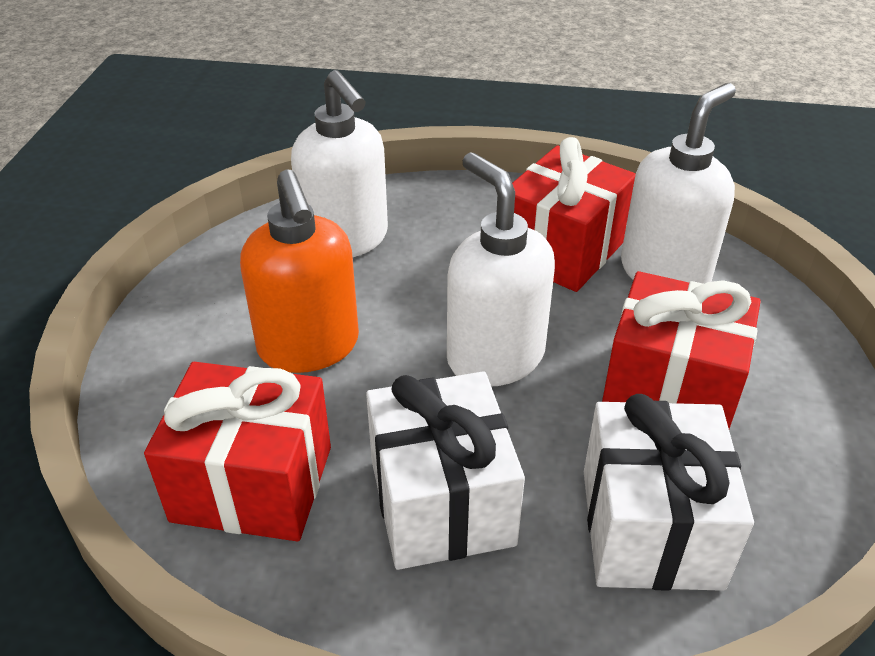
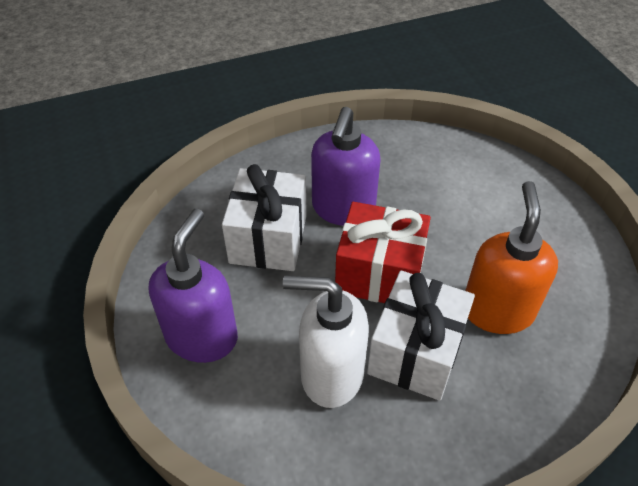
purple soap dispenser: none = 0 -> [149,209,238,363] [311,107,381,226] = 2
red gift: [144,362,331,541] [512,137,636,292] [602,271,761,429] = 3 -> [335,202,431,303] = 1
white soap dispenser: [291,70,388,257] [447,153,555,386] [621,83,736,284] = 3 -> [283,275,369,408] = 1

